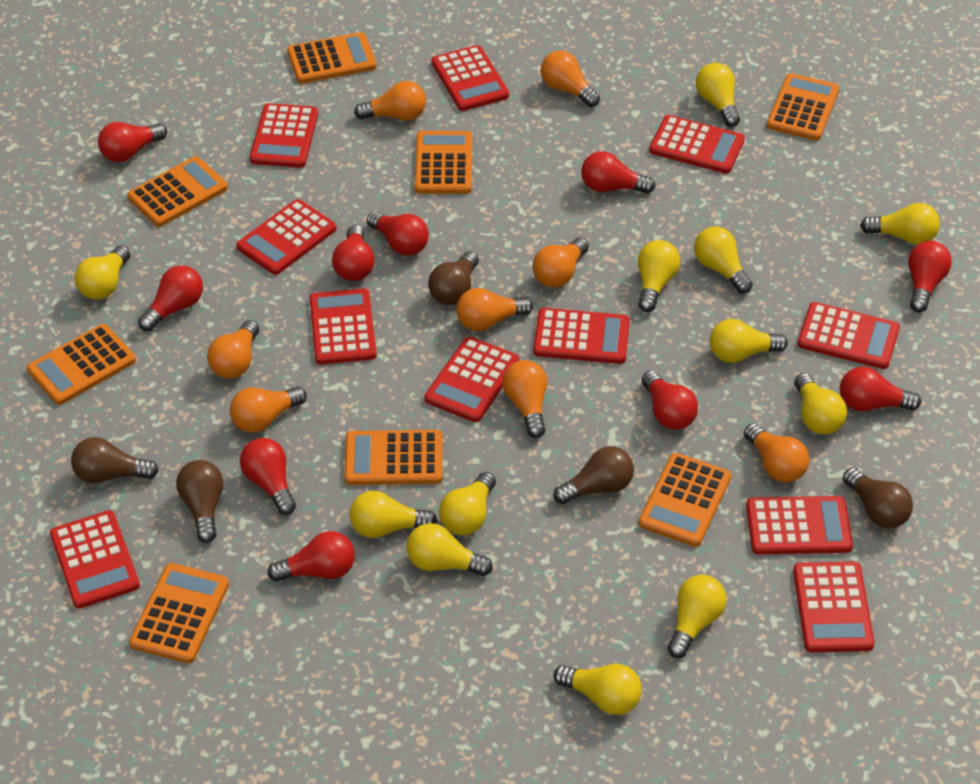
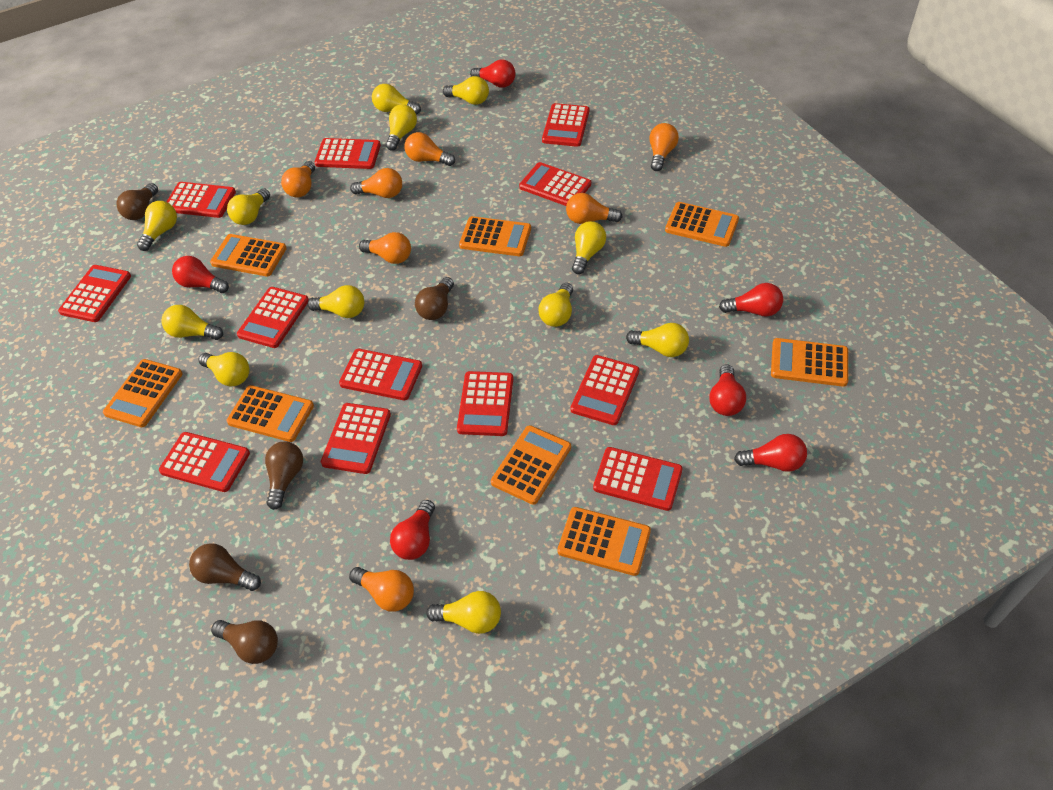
orange light bulb: [207,320,259,379] [230,386,307,433] [354,81,426,121] [456,288,533,331] [503,360,547,438] [533,237,589,288] [541,51,600,107] [744,423,809,483] = 8 -> [281,161,315,197] [349,567,414,611] [350,168,402,198] [359,232,411,264] [405,132,455,166] [566,193,622,224] [650,123,679,171] = 7
red calculator: [50,510,140,609] [236,199,337,275] [250,103,318,168] [310,288,377,365] [424,336,519,422] [431,45,509,111] [533,308,630,364] [649,115,745,174] [746,496,853,554] [793,562,874,652] [797,302,900,369] = 11 -> [58,265,131,322] [159,432,250,492] [167,182,236,218] [237,287,309,348] [315,138,381,169] [321,403,391,474] [339,349,422,400] [457,371,513,436] [519,162,591,206] [542,103,589,147] [571,355,639,425] [593,447,683,511] = 12
red light bulb: [98,122,167,162] [138,265,203,331] [240,438,296,515] [268,531,355,582] [332,225,375,281] [366,211,429,256] [581,151,655,194] [642,371,698,430] [840,367,921,411] [908,241,952,312] = 10 -> [172,256,229,293] [390,500,435,560] [470,60,516,88] [709,364,746,416] [719,283,783,317] [734,434,807,472] = 6

